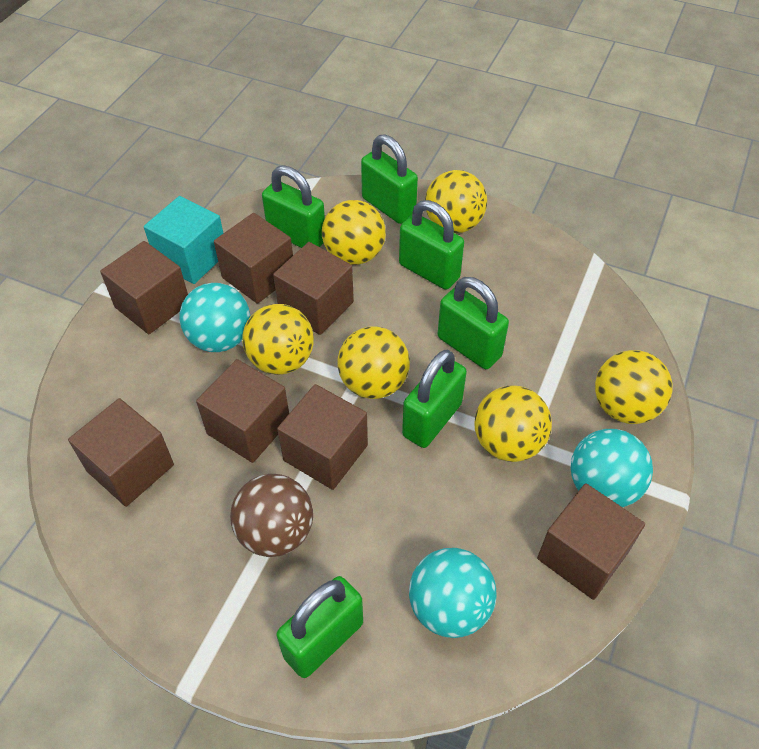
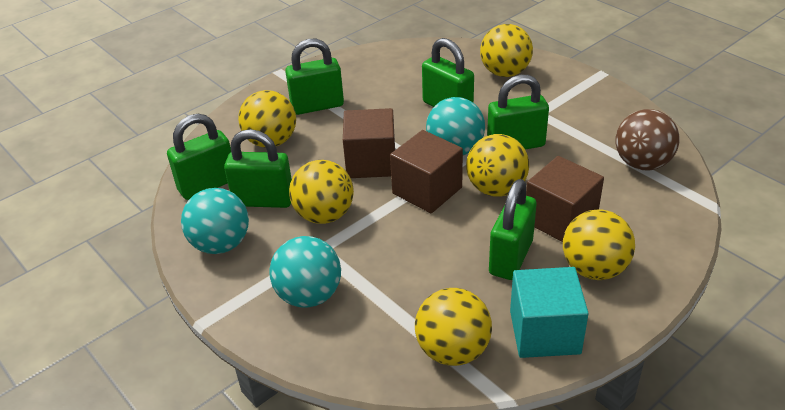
brown cube: [68,398,174,507] [100,241,188,334] [196,359,289,463] [214,213,293,304] [273,242,354,335] [277,384,368,490] [537,483,645,600] = 7 -> [343,108,395,178] [390,130,463,213] [526,156,604,242] = 3

